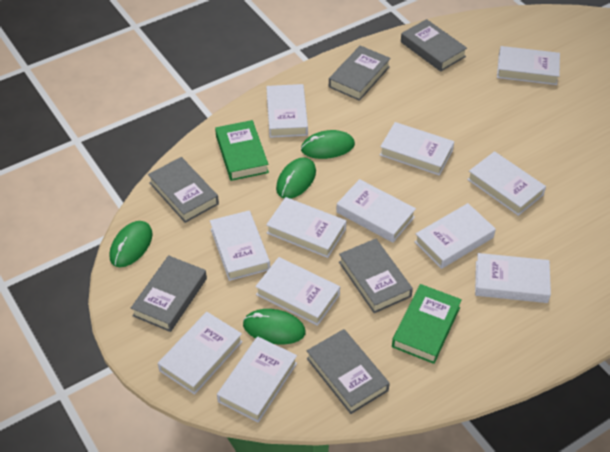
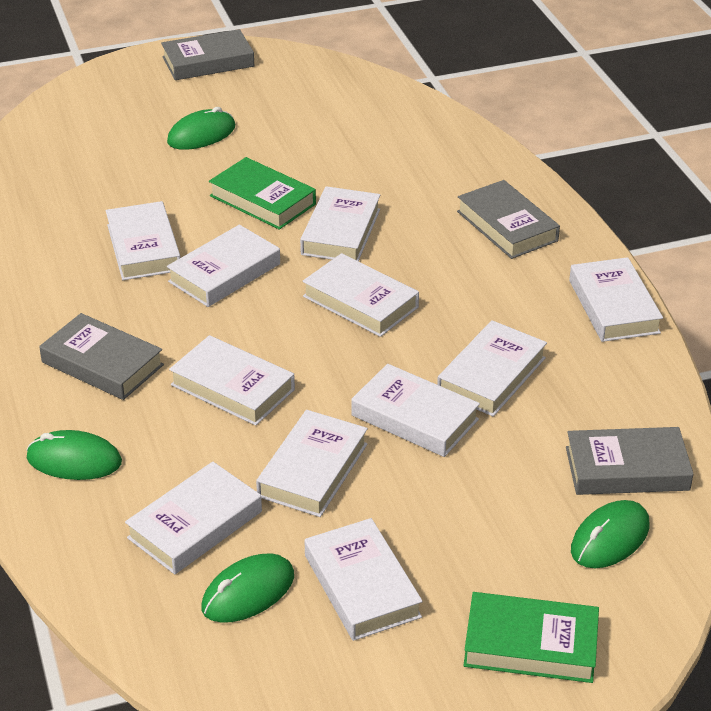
grey book: [131,255,207,332] [148,157,219,223] [306,329,390,414] [329,46,391,101] [339,239,413,313] [401,19,467,72] = 6 -> [39,313,164,400] [161,29,254,80] [457,180,560,259] [566,427,693,495] = 4
white book: [158,312,243,395] [210,210,270,281] [217,336,297,423] [255,257,340,326] [266,84,308,138] [266,197,346,258] [336,179,416,243] [380,122,454,176] [414,203,496,269] [467,151,546,216] [475,253,551,303] [497,46,560,85] = 12 -> [106,201,181,280] [125,461,262,574] [167,225,280,307] [169,335,295,426] [256,410,368,517] [300,186,380,261] [302,253,419,337] [305,518,423,641] [351,364,480,457] [437,320,547,417] [569,257,663,342] = 11

